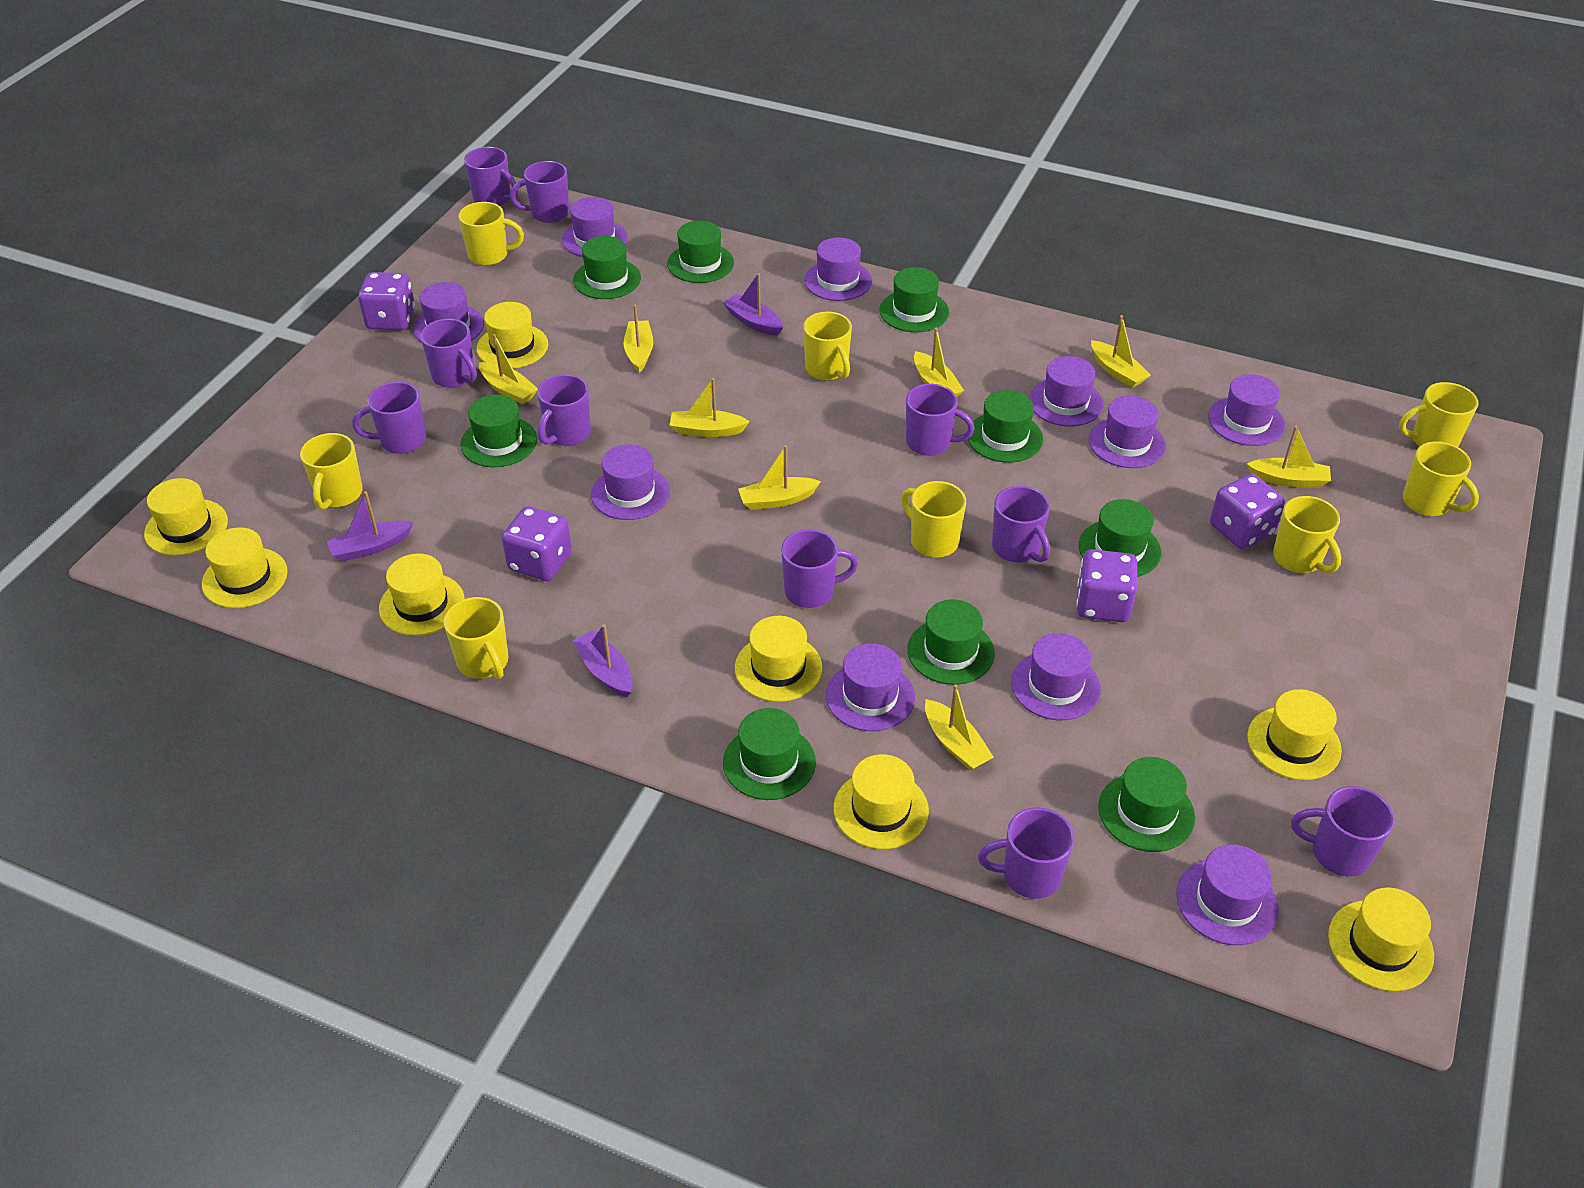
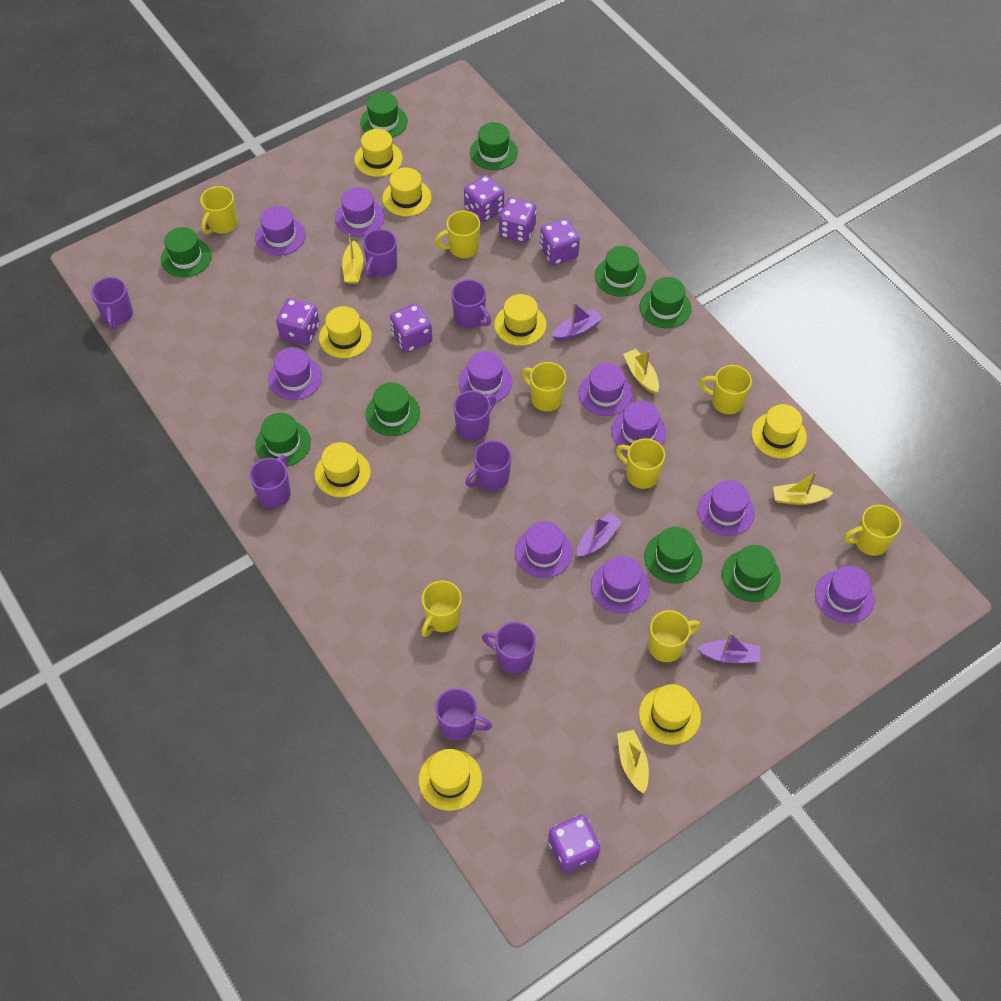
purple dice: [358,272,415,330] [502,506,572,581] [1076,549,1137,622] [1210,474,1285,549] = 4 -> [276,298,320,346] [390,303,432,353] [464,175,504,223] [499,197,536,243] [540,218,580,266] [548,815,600,873] = 6
purple mug: [352,382,426,454] [420,319,477,388] [464,147,518,206] [510,161,569,223] [537,374,591,446] [781,529,858,608] [906,384,975,456] [978,807,1075,899] [992,486,1050,562] [1291,786,1394,877] = 10 -> [91,277,133,329] [249,455,291,508] [363,229,397,279] [435,688,492,741] [451,279,491,328] [453,391,496,440] [465,440,512,491] [482,622,536,674] = 8
yellow boat: [479,334,538,405] [624,305,653,373] [670,378,750,437] [738,445,821,510] [914,328,964,397] [925,684,994,770] [1091,315,1151,388] [1247,426,1331,488] = 8 -> [342,234,363,284] [617,730,649,794] [623,349,659,394] [773,472,833,505] = 4

